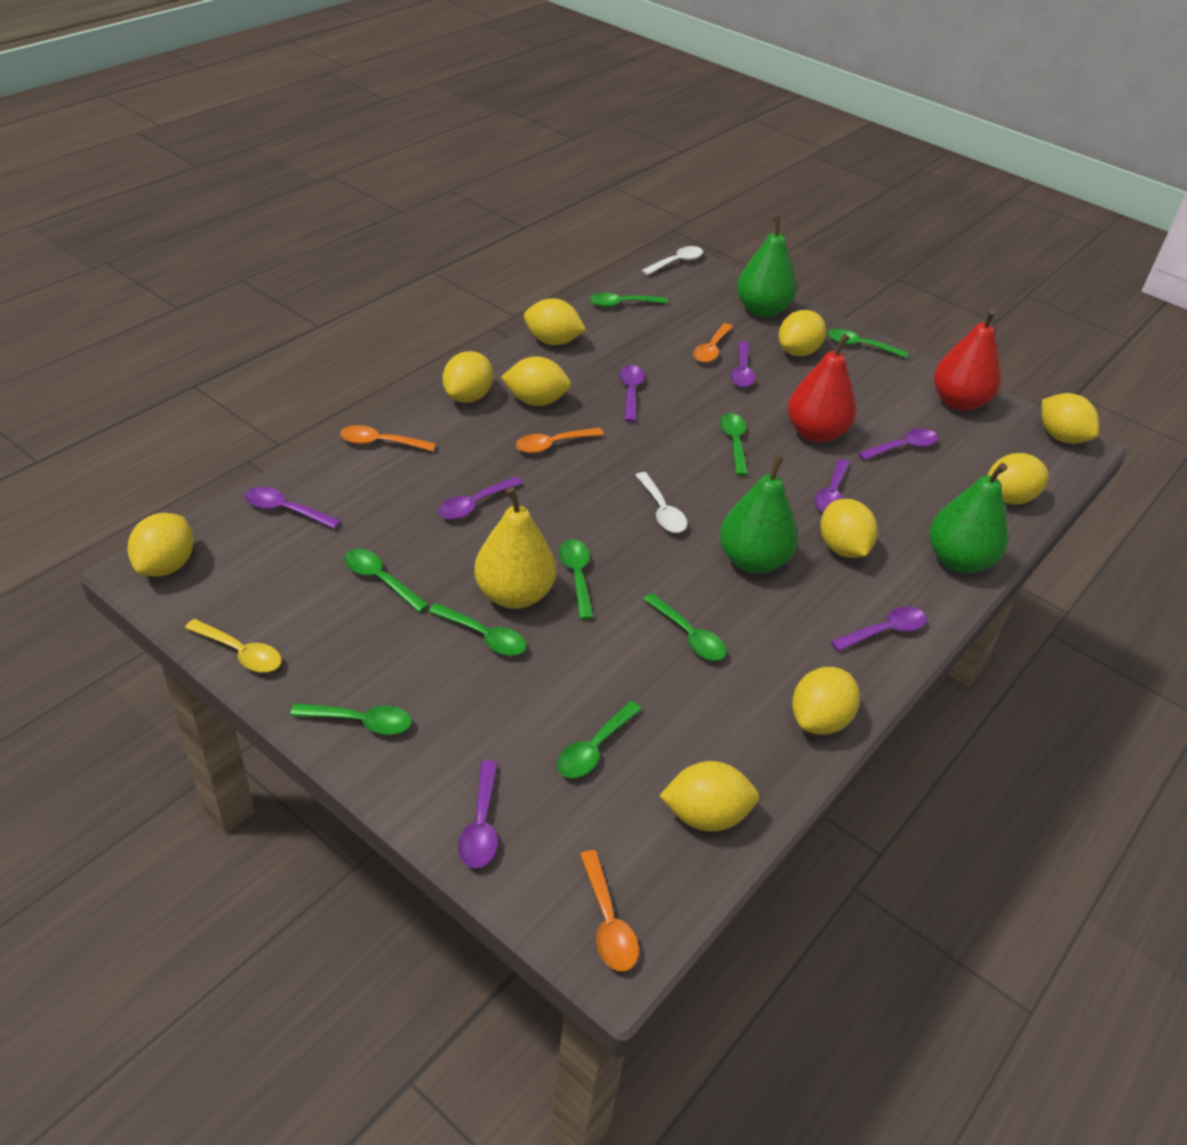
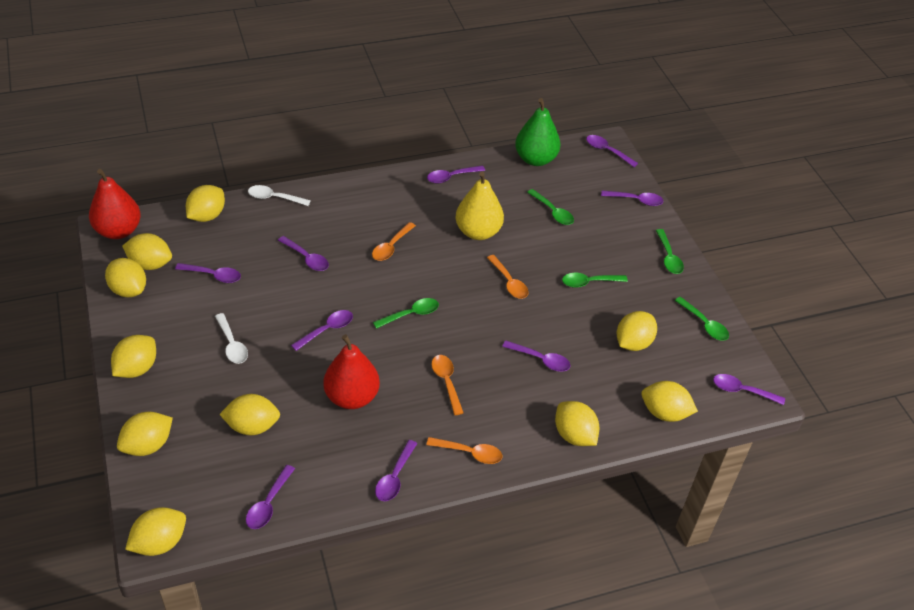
green pear: [720,455,798,574] [737,215,797,317] [929,463,1008,573] = 3 -> [515,98,561,166] = 1
green spoon: [290,703,412,735] [344,548,429,612] [428,603,527,656] [557,701,642,778] [559,539,594,620] [589,293,668,307] [643,593,727,660] [720,413,748,476] [827,329,908,358] = 9 -> [373,298,439,329] [527,189,574,225] [562,273,628,288] [656,229,684,274] [675,297,729,341] = 5
purple spoon: [245,487,341,529] [438,477,523,520] [458,760,498,868] [619,365,645,422] [730,341,755,387] [814,459,850,512] [831,607,927,652] [858,429,938,460] = 8 -> [175,263,241,283] [246,465,295,529] [278,236,329,271] [291,310,353,351] [375,440,418,501] [427,165,485,183] [502,341,571,372] [586,135,638,167] [601,190,664,206] [713,374,785,405] = 10
yellow spoon: [185,619,282,672] = 1 -> none = 0

